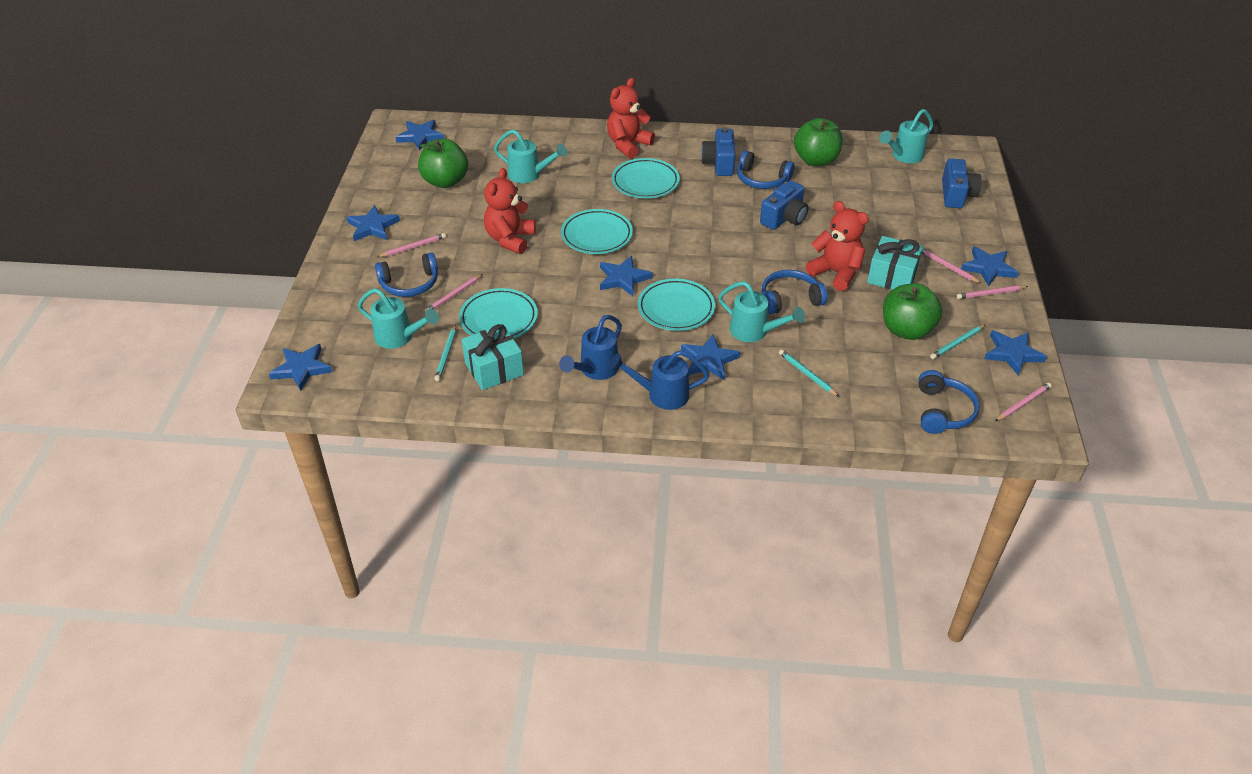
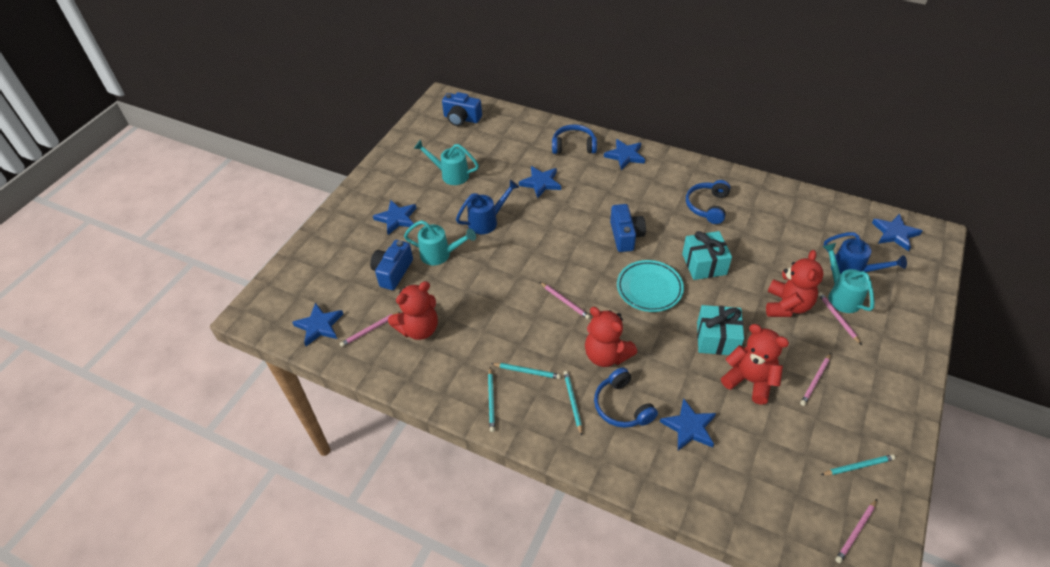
blue headphones: [375,252,438,297] [737,150,794,189] [762,270,828,314] [918,370,980,434] = 4 -> [552,124,597,154] [594,367,658,428] [686,180,730,224] = 3
blue star: [269,344,332,391] [346,205,400,241] [395,120,444,151] [600,256,653,296] [681,334,740,381] [961,246,1019,286] [984,330,1047,376] = 7 -> [292,303,343,346] [373,200,417,235] [519,166,561,198] [604,139,645,170] [660,398,716,450] [872,214,922,251] = 6
green apple: [418,139,468,188] [794,118,843,166] [883,283,942,340] = 3 -> none = 0
red teddy bear: [484,168,536,254] [607,78,655,159] [806,201,869,291] = 3 -> [388,281,438,340] [585,307,637,367] [721,324,789,405] [766,250,823,317] = 4
turquoise pencil: [434,324,456,381] [779,349,839,397] [930,324,986,359] = 3 -> [488,367,495,432] [491,363,561,379] [564,371,582,436] [821,454,895,475] = 4
turquoise plate: [459,288,538,338] [561,209,633,254] [612,158,680,198] [638,279,715,331] = 4 -> [617,260,684,312] = 1
turquoise watering can: [357,288,439,349] [494,129,567,183] [718,281,805,342] [879,109,933,163] = 4 -> [404,220,476,265] [414,140,479,185] [823,243,874,313] = 3

